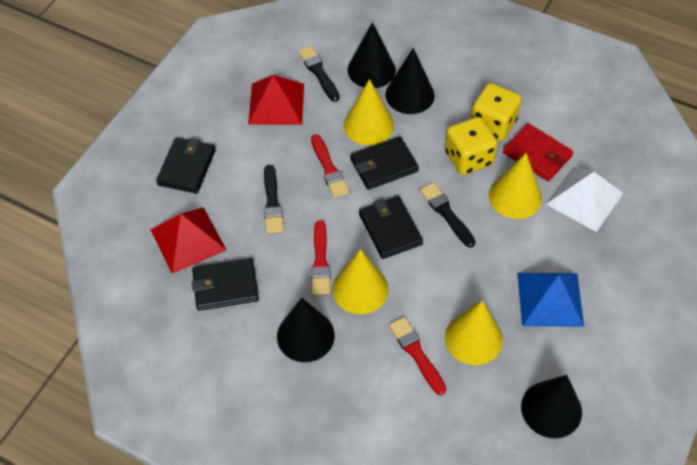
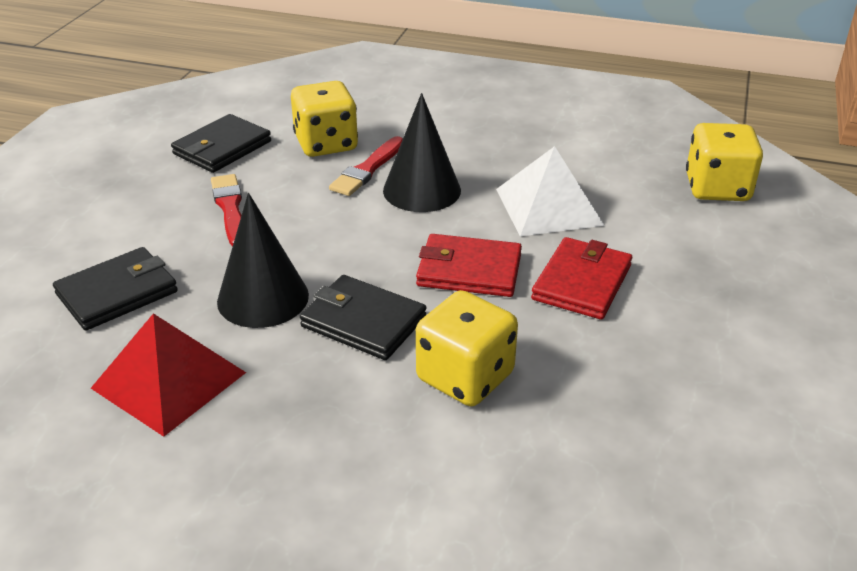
black brush: [264,165,284,234] [298,46,340,102] [420,182,476,248] = 3 -> none = 0
black cone: [277,298,335,362] [347,22,396,88] [385,48,435,114] [521,375,582,438] = 4 -> [217,193,309,328] [383,93,461,212] = 2
black wallet: [156,137,216,194] [192,258,259,311] [350,136,419,190] [359,196,423,259] = 4 -> [53,247,178,331] [171,114,271,173] [300,275,427,360] = 3
blue pyramid: [517,273,584,327] = 1 -> none = 0
red brush: [311,134,349,198] [311,220,331,295] [389,317,446,395] = 3 -> [211,174,242,247] [329,136,403,196] = 2
red pyramid: [151,207,226,274] [248,75,304,125] = 2 -> [91,313,246,437] = 1
red wallet: [503,123,573,181] = 1 -> [416,234,522,297] [531,237,632,320] = 2
yellow cone: [332,249,389,314] [344,79,394,145] [445,300,503,365] [489,153,542,219] = 4 -> none = 0
yellow dice: [445,117,497,175] [471,83,521,141] = 2 -> [291,81,358,157] [416,290,518,406] [686,123,763,201] = 3

